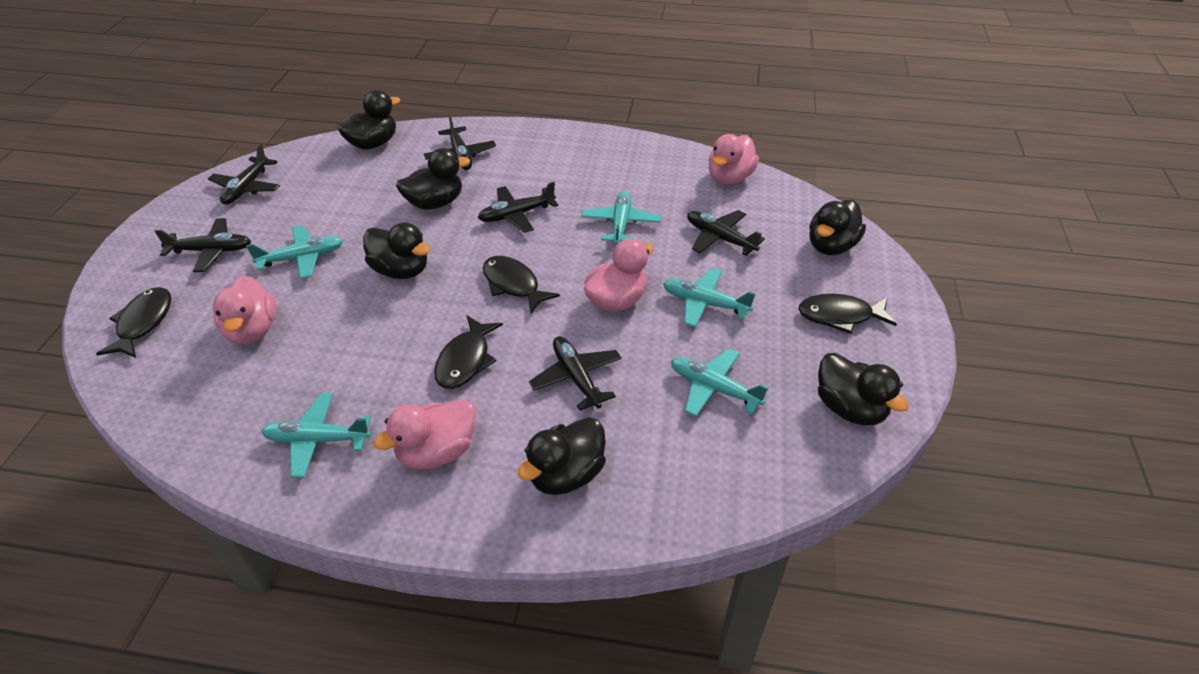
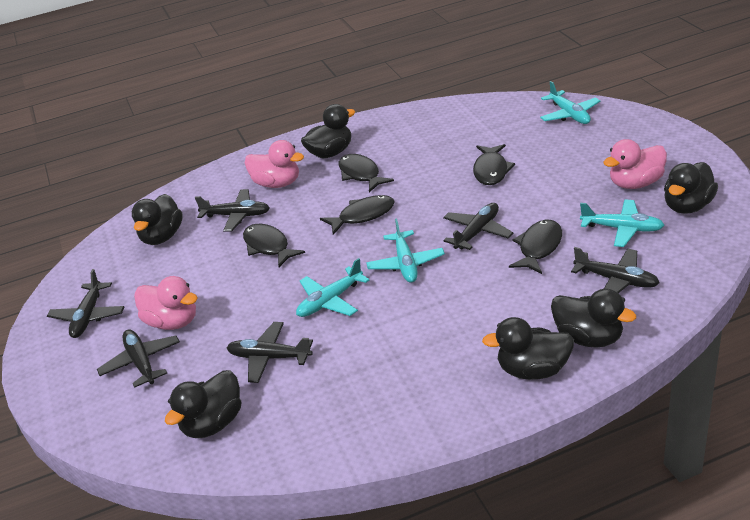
black fish: [96,287,171,358] [434,315,503,389] [483,256,560,313] [798,294,897,334] = 4 -> [243,224,305,267] [320,195,395,235] [339,154,394,192] [473,144,515,185] [509,220,562,274] = 5
pink duck: [213,275,276,344] [374,399,476,469] [584,238,654,312] [709,134,759,185] = 4 -> [134,276,198,330] [245,140,304,188] [603,139,667,189] = 3
turquoise plane: [246,225,343,279] [261,393,371,478] [581,191,661,245] [663,268,756,327] [671,348,769,417] = 5 -> [296,258,370,317] [366,218,445,283] [540,81,600,124] [580,199,664,247] = 4

